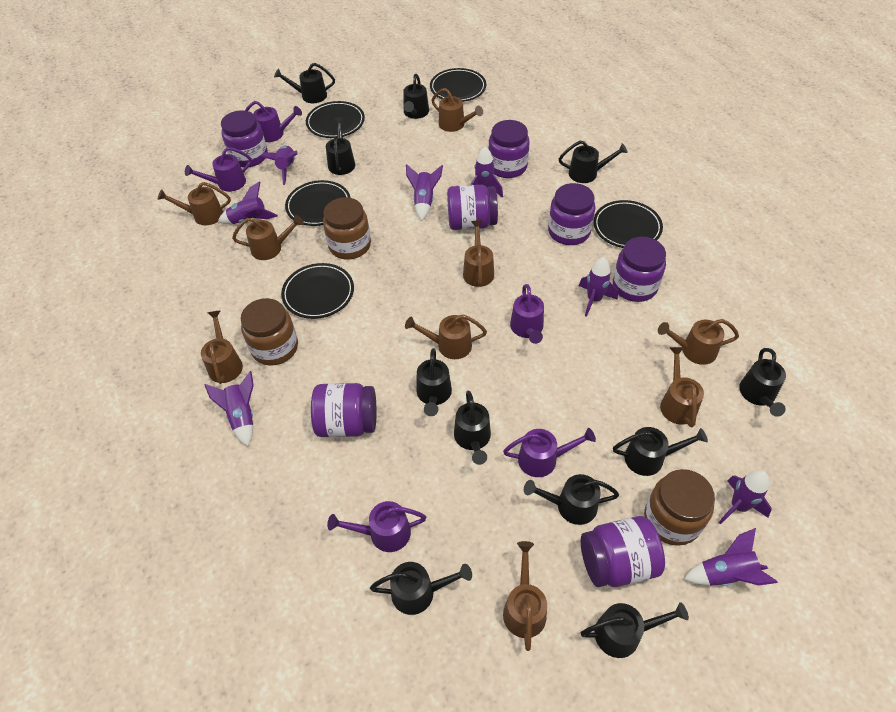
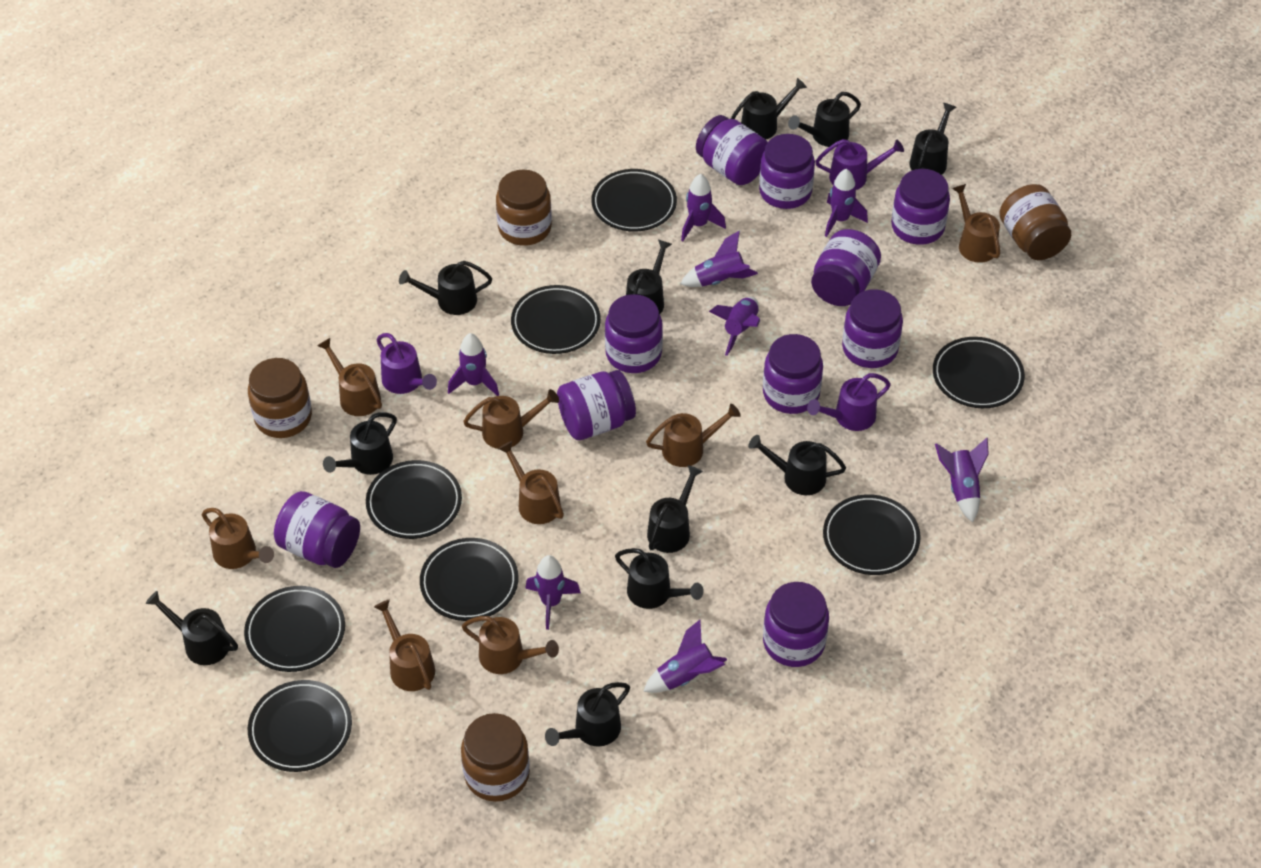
black plate: [281,263,354,319] [285,180,351,226] [306,101,365,138] [430,68,486,102] [593,200,663,248] = 5 -> [244,586,345,672] [248,680,352,772] [366,460,462,539] [420,538,518,621] [511,285,601,354] [591,169,677,231] [823,494,921,575] [933,337,1025,408] = 8
brown jar: [241,298,298,366] [323,197,371,259] [644,469,715,546] = 3 -> [248,358,312,438] [461,713,530,802] [496,170,552,246] [999,184,1071,260] = 4
brown watering can: [158,182,231,225] [201,310,243,384] [232,215,304,260] [405,314,487,359] [431,88,483,132] [463,221,494,287] [503,541,547,651] [658,319,739,365] [660,347,704,428] = 9 -> [202,508,274,569] [317,338,382,416] [374,600,435,691] [462,616,559,674] [463,389,559,449] [498,441,564,524] [646,404,741,467] [952,184,1000,263] = 8
purple jar: [221,110,268,167] [311,383,377,437] [447,185,498,230] [488,120,530,178] [548,183,595,245] [581,516,665,587] [613,237,666,302] = 7 -> [274,491,360,568] [557,370,636,440] [605,294,663,373] [696,115,768,185] [759,134,815,209] [763,334,823,414] [763,582,829,667] [811,229,881,306] [842,289,903,368] [891,169,950,245] = 10
purple watering can: [185,147,252,192] [245,101,302,142] [327,501,426,552] [503,428,596,477] [510,284,544,344] = 5 -> [377,333,437,394] [807,373,891,431] [815,139,904,190] = 3

